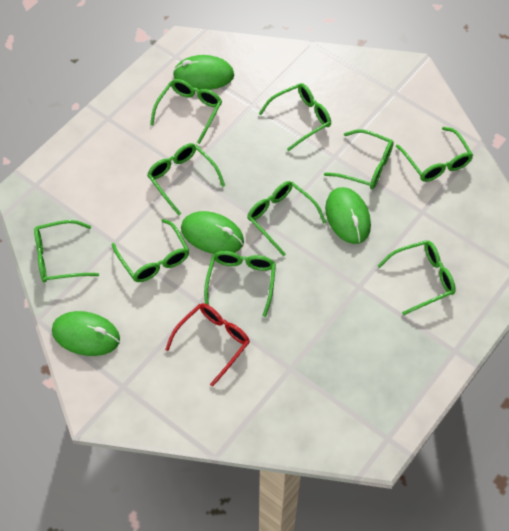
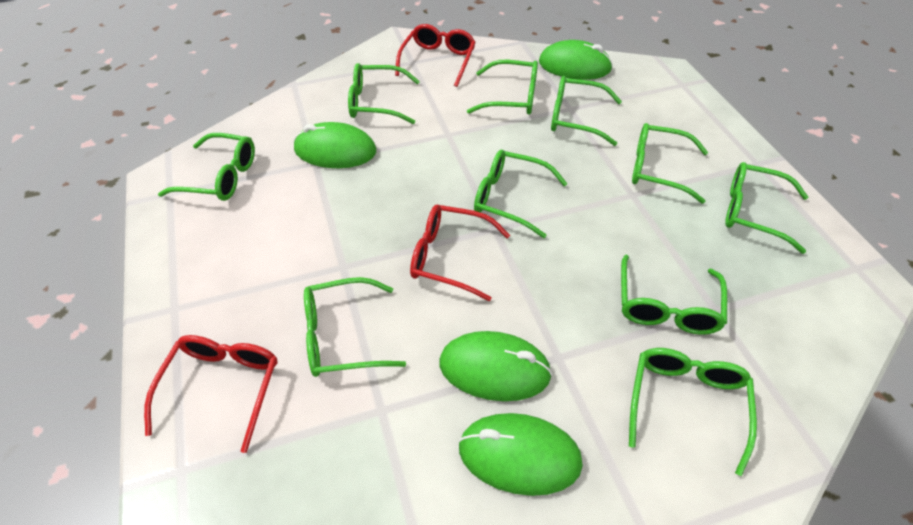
red glasses: [165,303,250,386] = 1 -> [144,335,277,453] [395,24,476,87] [410,205,510,301] = 3

